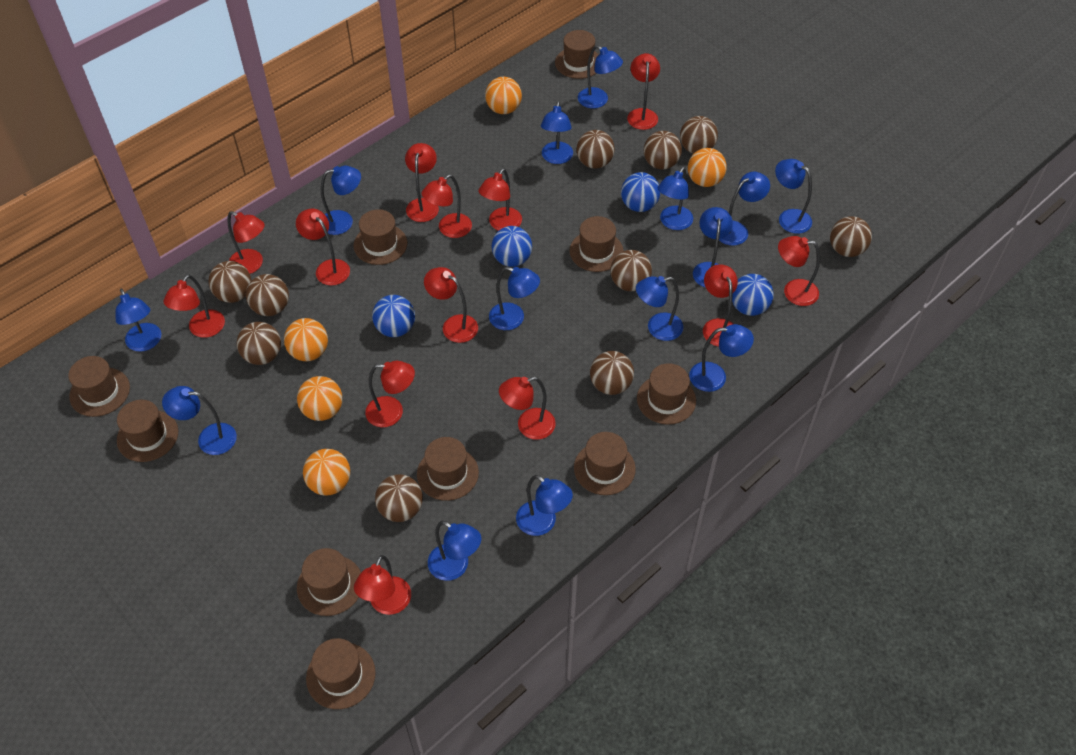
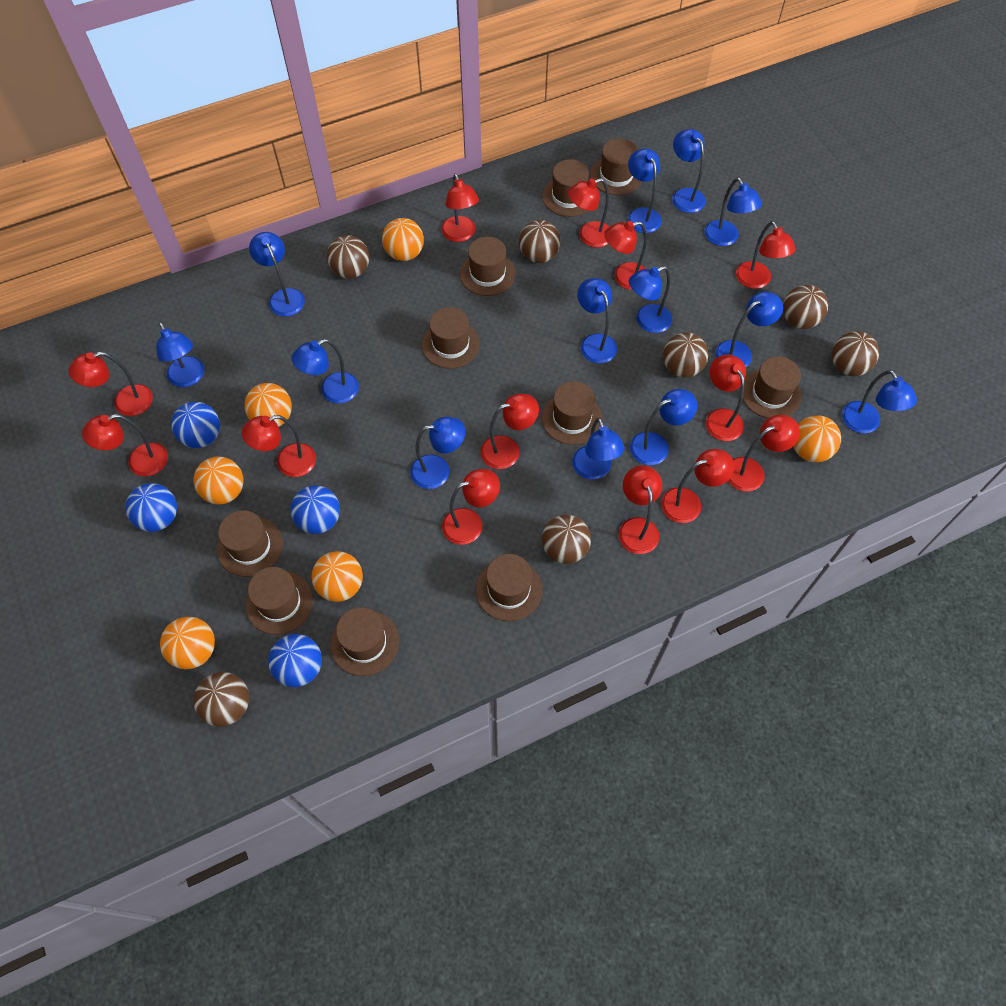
blue lamp: [115,289,161,352] [162,386,237,455] [321,166,361,235] [428,521,481,581] [489,267,540,330] [516,475,573,536] [541,101,573,164] [578,45,623,108] [636,276,683,341] [658,167,693,230] [689,324,754,392] [693,207,733,288] [719,172,770,246] [775,159,812,234] = 14 -> [156,322,204,387] [249,232,305,317] [292,339,359,404] [410,417,466,489] [572,418,625,480] [577,278,617,364] [628,149,662,233] [629,266,672,333] [630,389,698,465] [672,129,706,213] [704,178,762,246] [715,292,783,367] [842,370,917,433] = 13
brown ball: [208,261,251,303] [237,322,281,365] [246,274,289,316] [375,474,423,522] [576,130,615,169] [590,351,634,395] [610,250,652,291] [644,131,682,169] [680,116,718,154] [830,216,872,257] = 10 -> [193,672,249,727] [327,235,369,279] [519,220,560,263] [542,515,591,564] [663,332,708,378] [783,285,828,329] [832,331,879,376] = 7
orange ball: [284,318,328,361] [297,376,342,421] [303,449,350,496] [485,77,522,114] [688,148,727,187] = 5 -> [160,617,215,669] [194,456,244,505] [244,383,292,427] [311,551,363,602] [382,218,424,261] [793,415,841,462] = 6

